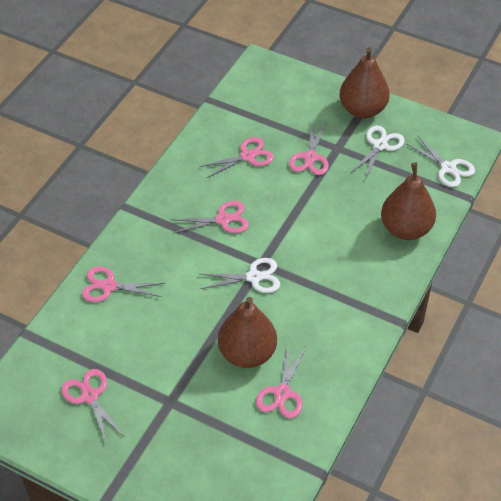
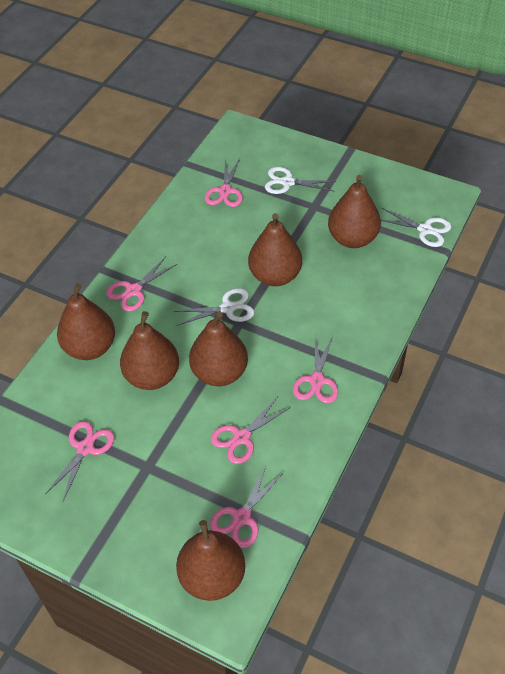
brown pear: [218,297,277,368] [340,47,390,119] [381,162,436,240] = 3 -> [57,283,115,360] [120,311,179,390] [176,520,245,601] [189,312,248,386] [248,213,302,286] [328,175,381,248] = 6

